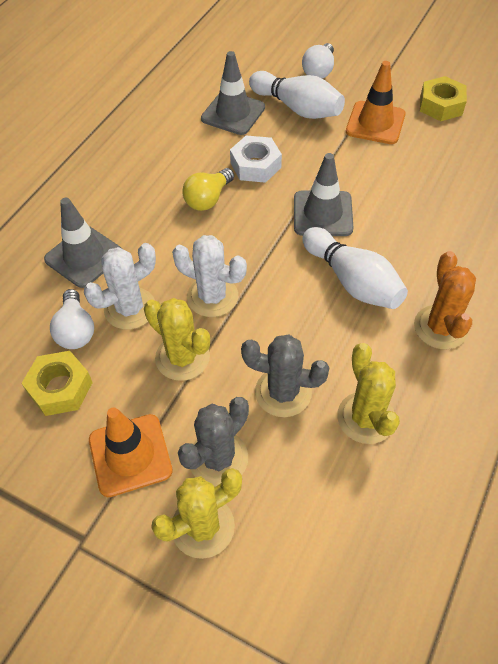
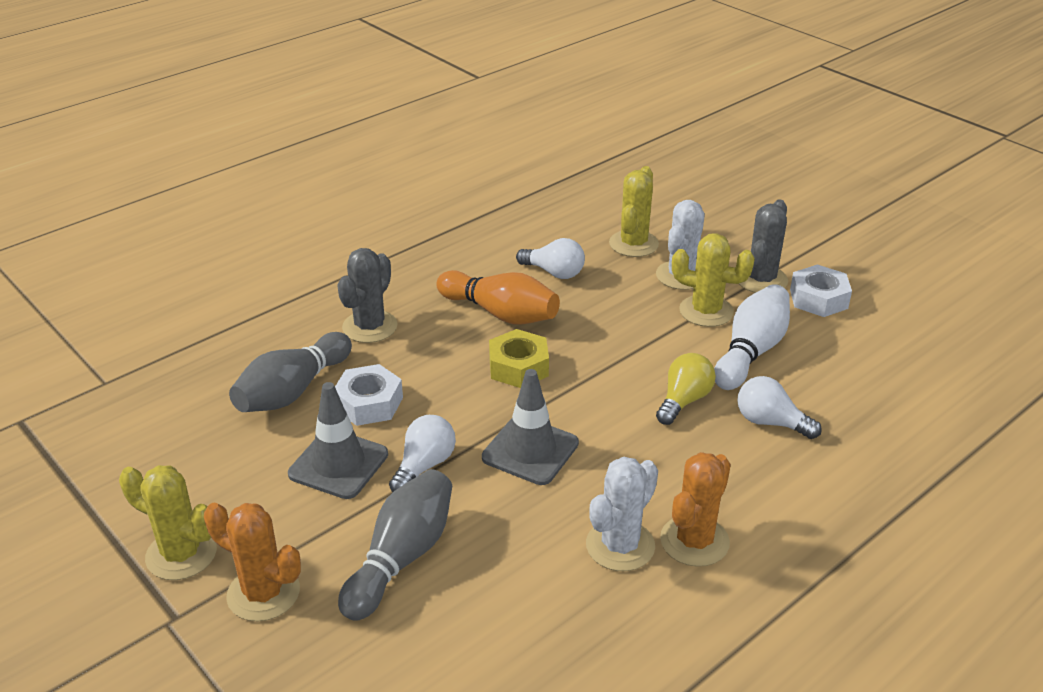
grey bowling pin: none = 0 -> [229,332,352,412] [338,469,452,621] = 2
grey traffic cone: [44,198,122,288] [201,51,265,135] [294,153,354,236] = 3 -> [288,382,388,499] [482,369,579,485] = 2
orange bowling pin: none = 0 -> [436,270,560,325] = 1
orange cactus: [414,251,476,349] = 1 -> [204,503,301,622] [660,452,731,567] = 2
orange traffic cone: [89,407,173,497] [346,61,406,144] = 2 -> none = 0
white bowling pin: [249,71,345,119] [302,227,408,309] = 2 -> [714,284,790,390] = 1
white light bulb: [50,289,94,349] [302,43,334,79] = 2 -> [389,415,456,492] [516,238,585,279] [737,376,822,439] = 3
white nut: [230,135,282,183] = 1 -> [335,364,403,426] [790,265,852,317] = 2
yellow nut: [21,351,93,416] [420,76,467,121] = 2 -> [489,329,549,388] = 1

